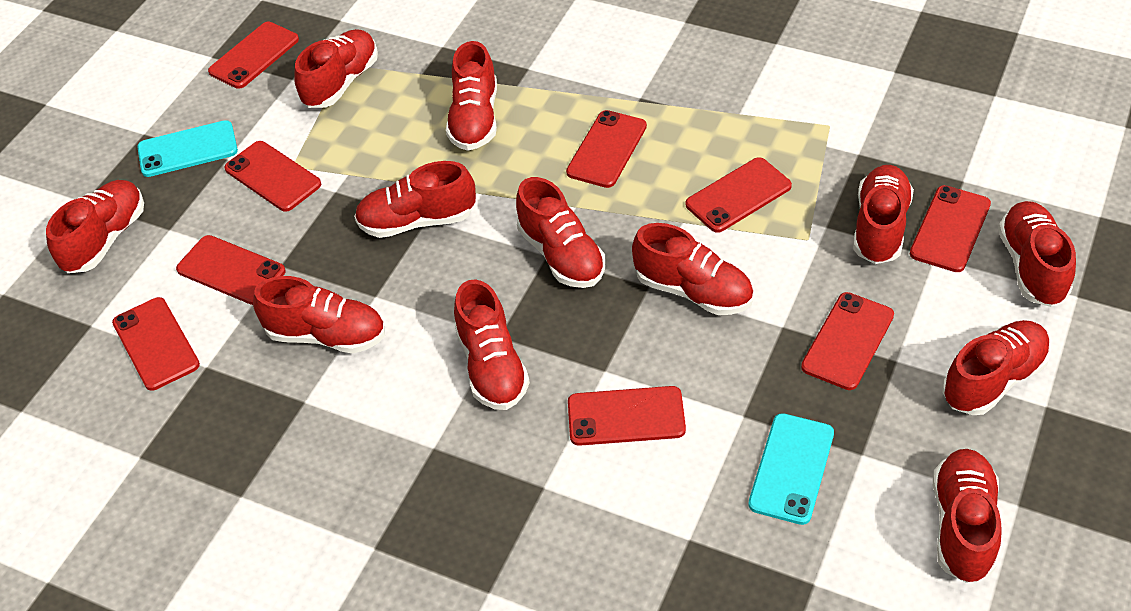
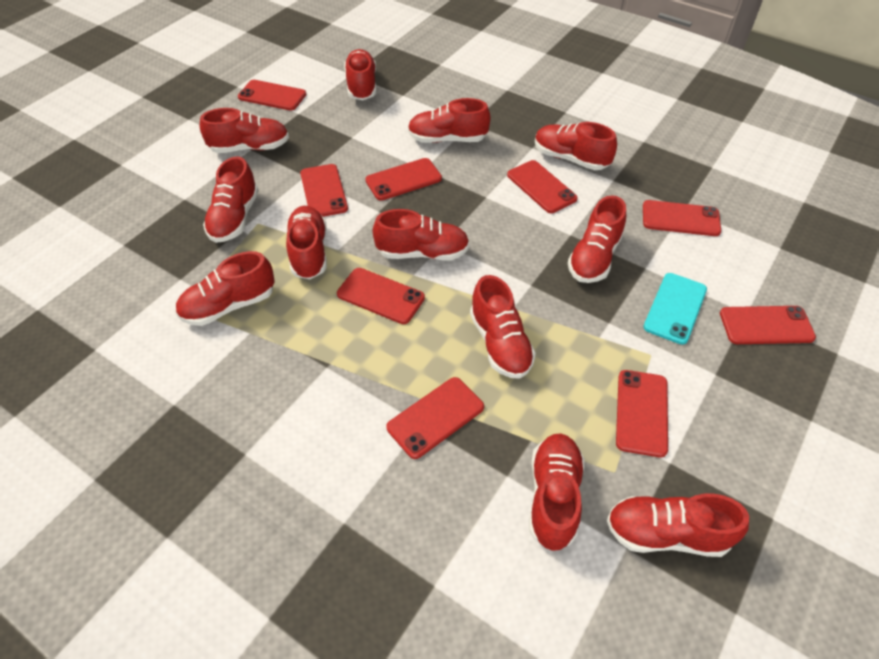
turquoise phone: [137,120,238,177] [748,413,834,525] = 2 -> [644,273,707,344] = 1

